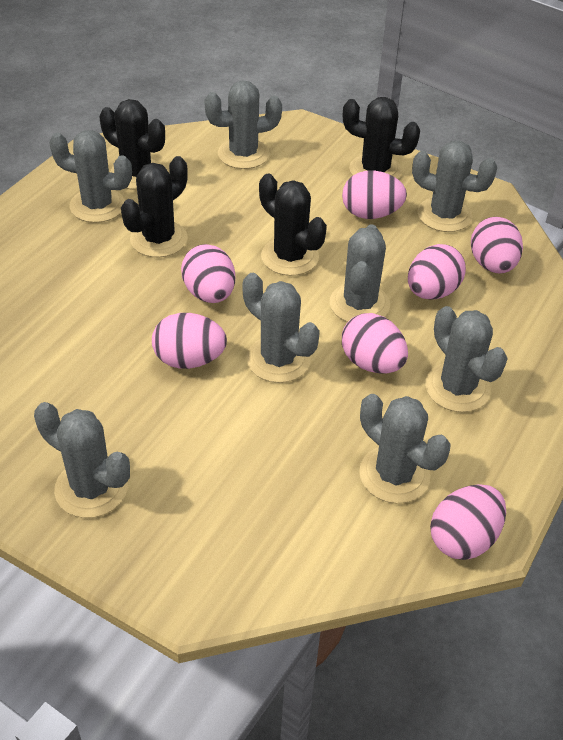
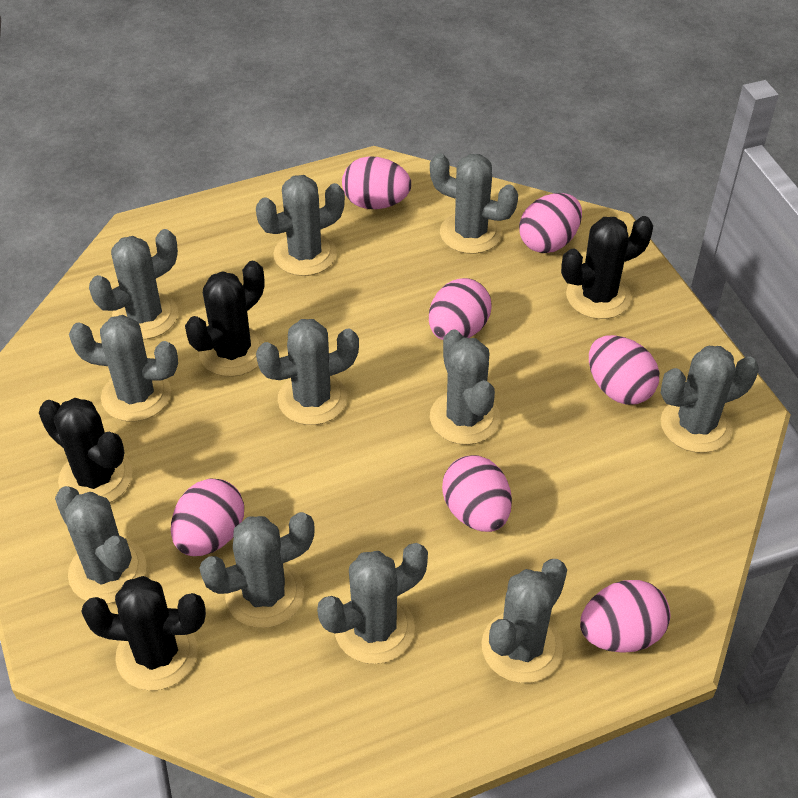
grey cactus: [34,402,130,518] [49,130,132,223] [204,80,282,169] [242,273,320,383] [330,224,390,322] [359,394,451,503] [412,141,497,232] [425,306,508,412] = 8 -> [55,486,147,604] [69,315,178,422] [89,229,178,340] [199,512,315,628] [256,175,345,276] [256,319,359,425] [317,543,428,664] [430,153,518,254] [430,329,500,445] [481,559,567,683] [661,346,759,453] = 11

